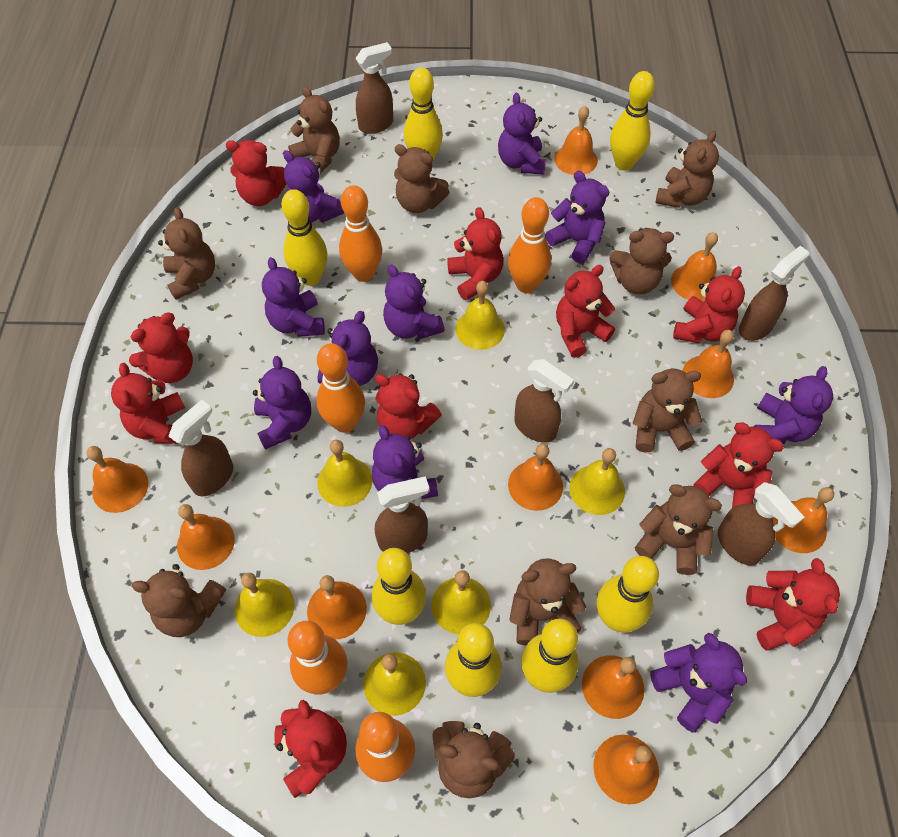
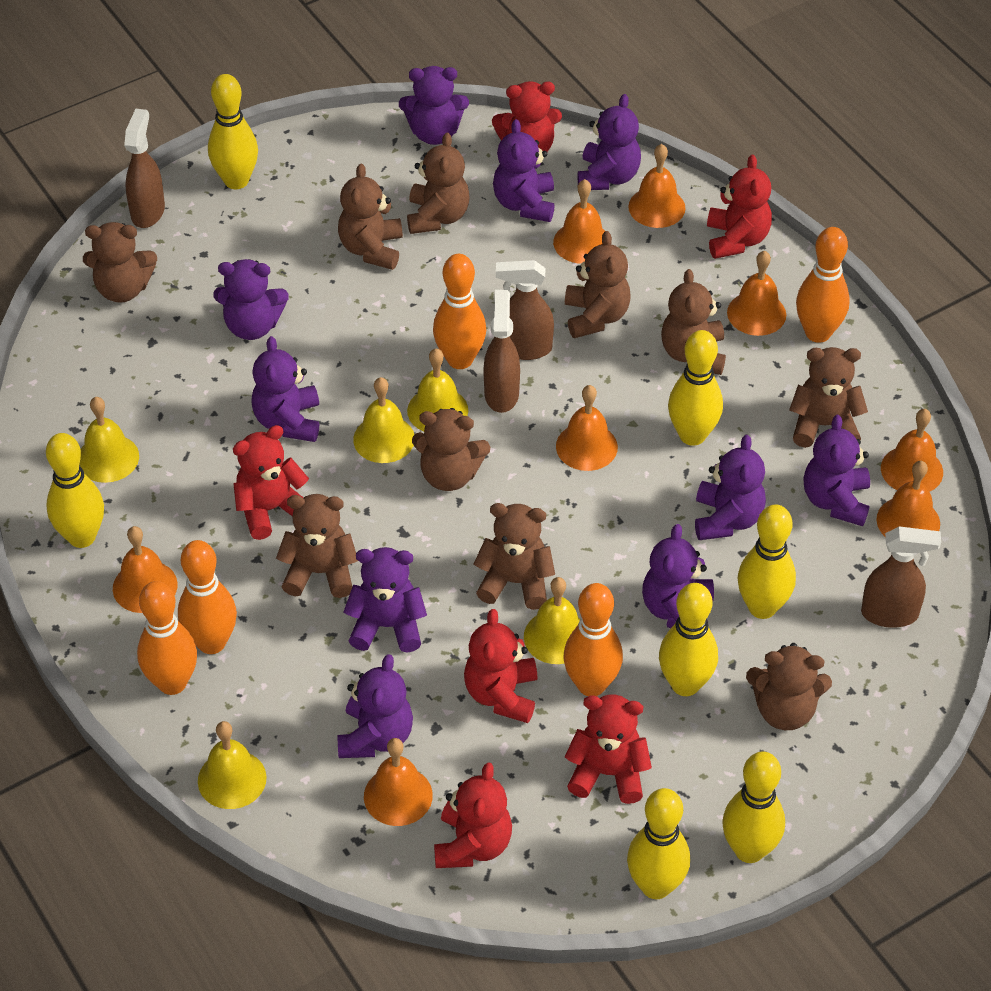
brown spray bottle: [168,400,233,496] [355,42,393,134] [375,476,429,553] [514,359,574,443] [718,482,805,566] [739,246,809,341] = 6 -> [124,109,165,228] [484,290,520,413] [496,260,554,360] [861,526,941,628] = 4
orange bell: [87,446,148,513] [177,504,235,570] [307,575,367,639] [508,444,563,511] [554,106,598,175] [582,655,644,719] [593,735,659,805] [671,232,718,301] [683,330,734,398] [773,487,834,553] = 10 -> [113,526,178,613] [364,738,433,826] [553,179,605,264] [556,385,618,471] [628,144,686,228] [727,251,786,336] [877,461,940,537] [881,409,943,492] = 8
red teddy bear: [111,363,185,444] [129,313,193,383] [226,140,286,206] [274,700,347,798] [375,373,442,439] [447,207,503,301] [556,265,615,358] [673,266,745,344] [694,422,784,508] [746,558,840,650] = 10 -> [233,425,309,540] [434,763,512,868] [464,609,538,723] [492,81,562,152] [565,694,652,804] [707,155,772,259] = 6
yellow bell: [235,573,294,637] [317,440,372,507] [363,652,426,716] [431,570,491,634] [456,281,505,350] [570,448,625,515] = 6 -> [80,397,139,483] [198,721,267,809] [353,377,414,463] [407,348,468,432] [524,577,580,664] = 5

